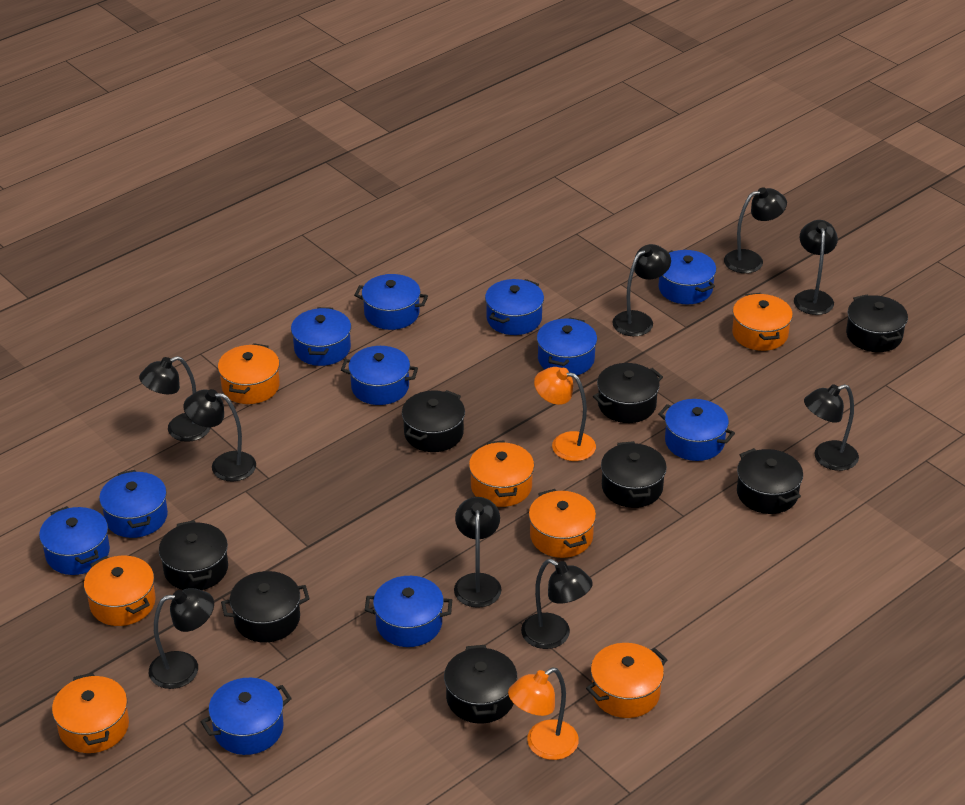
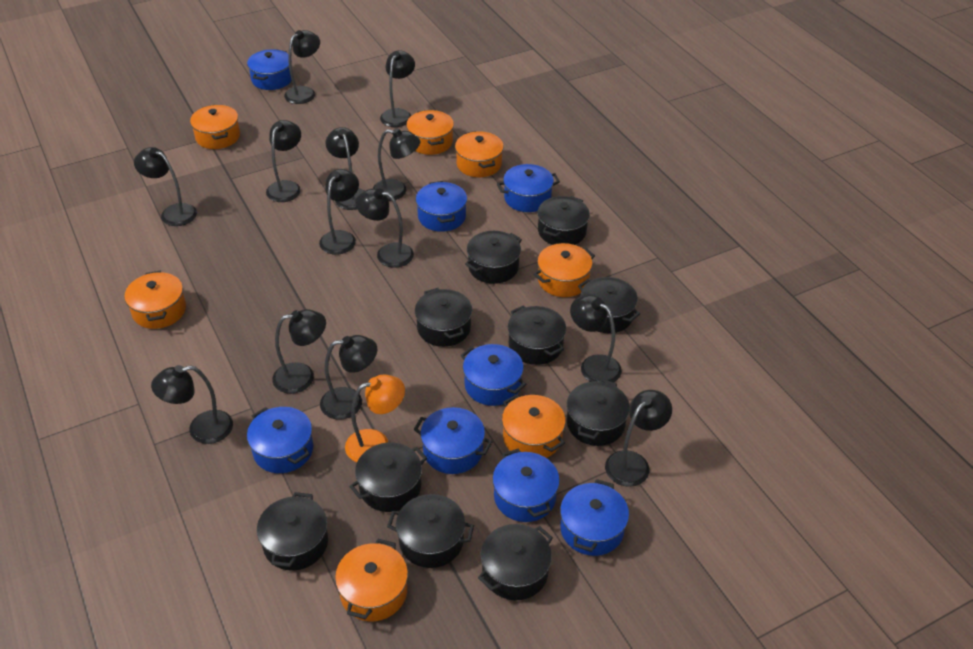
black lamp: [139,356,211,442] [149,588,214,689] [184,389,256,481] [454,497,502,608] [521,559,593,649] [612,244,671,336] [724,187,787,273] [794,220,838,315] [804,384,859,471] = 9 -> [134,147,197,226] [151,365,233,444] [266,120,301,202] [272,309,326,394] [284,30,320,104] [319,169,359,255] [320,335,377,420] [325,127,364,210] [355,188,414,268] [373,128,421,201] [380,50,415,127] [570,295,622,382] [605,390,672,487] = 13
black pot: [159,520,228,590] [221,571,310,642] [402,390,465,452] [444,645,517,723] [593,363,663,423] [601,441,667,508] [737,448,803,514] [846,294,908,352] = 8 -> [257,492,328,571] [349,442,427,512] [387,494,474,568] [415,288,472,347] [465,231,522,284] [478,524,553,600] [508,305,566,365] [537,196,590,245] [567,379,630,446] [578,277,640,333] = 10
blue pot: [39,506,110,575] [99,470,168,538] [201,678,292,755] [291,307,351,366] [341,346,418,405] [354,274,428,330] [365,576,452,647] [485,279,544,335] [537,317,597,375] [658,250,716,304] [658,399,735,461] = 11 -> [247,49,292,90] [247,407,313,473] [413,407,492,474] [416,181,467,232] [461,344,527,406] [492,449,560,522] [497,164,560,212] [560,479,629,556] = 8
orange lamp: [508,667,579,760] [534,367,596,461] = 2 -> [345,375,405,462] = 1

